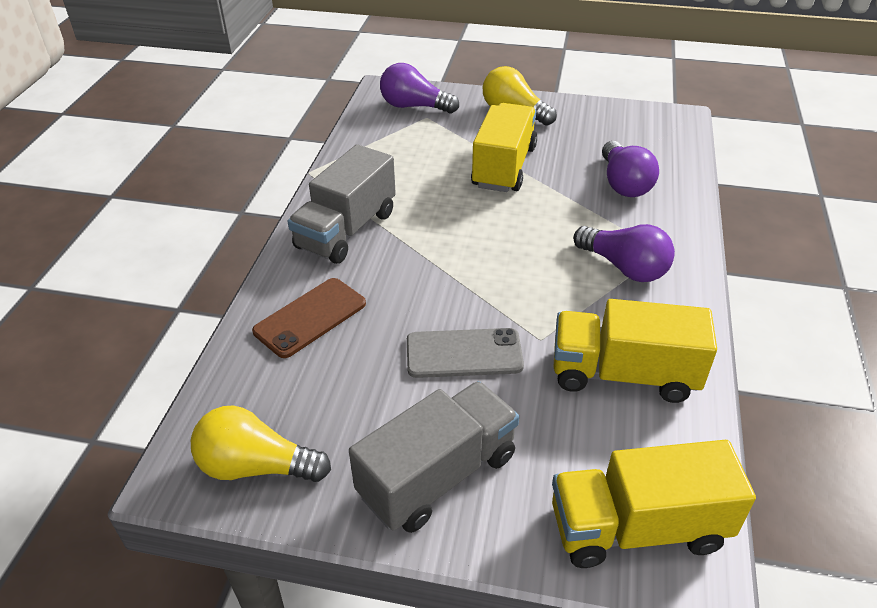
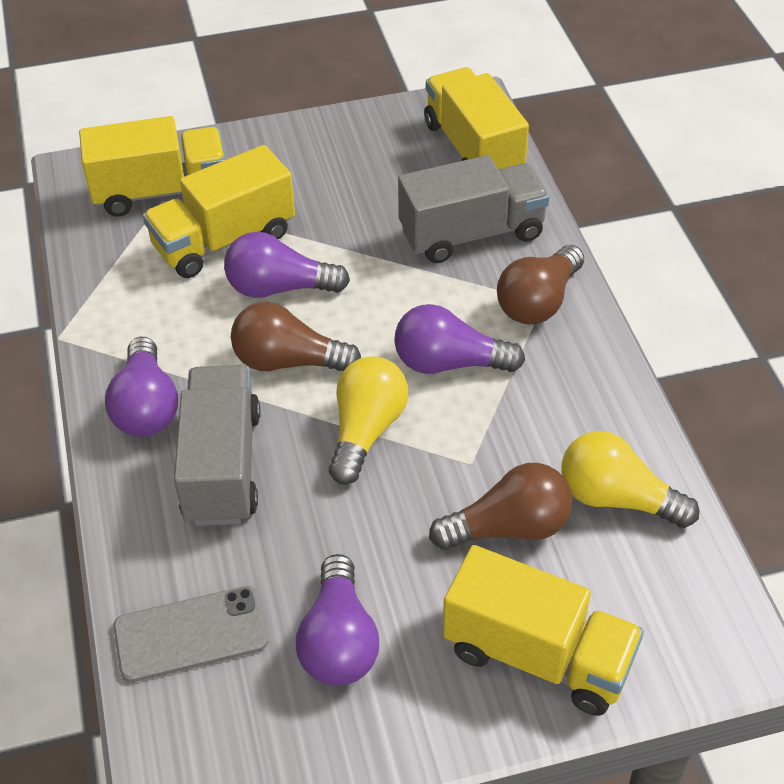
brown light bulb: none = 0 -> [231,302,361,371] [429,463,572,550] [497,245,584,325] = 3
brown phone: [252,278,366,358] = 1 -> none = 0
purple light bulb: [380,63,459,113] [573,224,675,282] [602,141,659,197] = 3 -> [105,337,178,437] [224,232,350,298] [296,554,379,686] [394,304,525,374] = 4
yellow truck: [471,103,537,192] [552,440,756,568] [553,299,717,403] = 3 -> [79,116,226,217] [143,145,295,278] [424,67,529,169] [443,545,644,716] = 4

